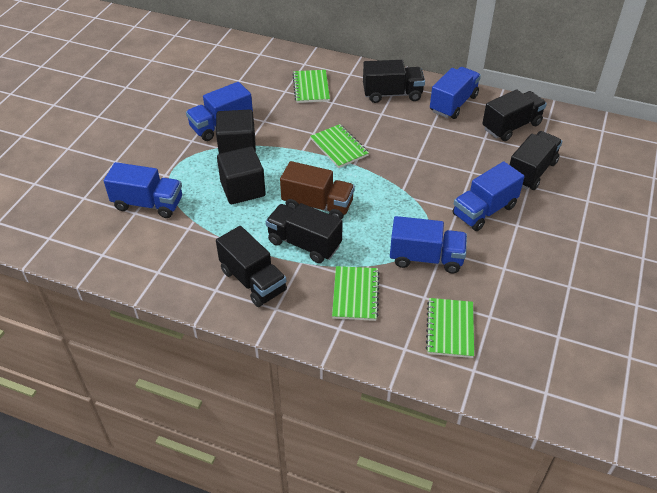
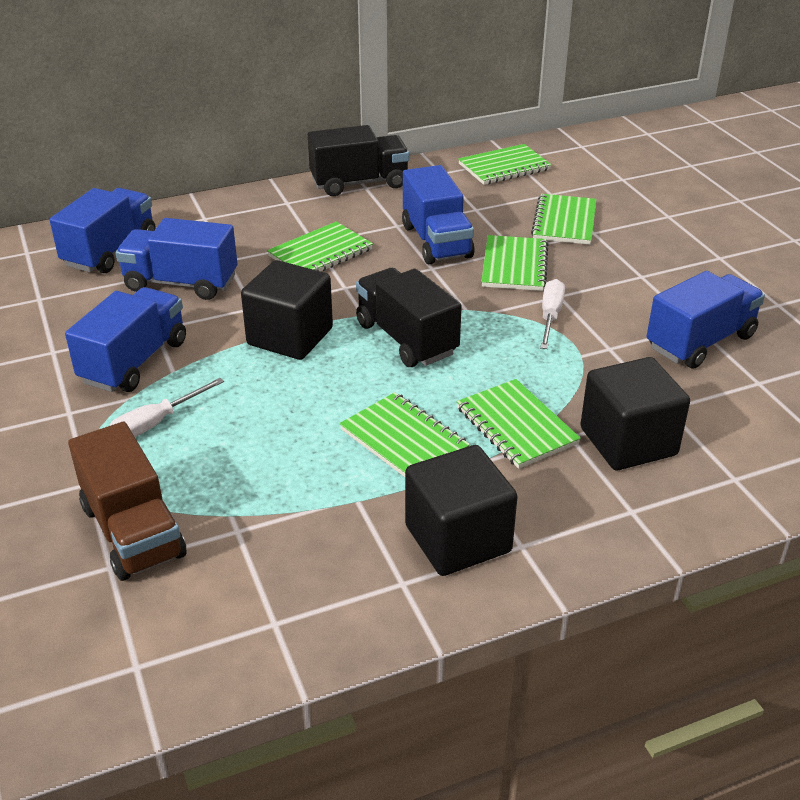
black cube: [216,109,256,154] [217,147,266,204] = 2 -> [241,260,333,360] [405,445,518,576] [581,357,690,470] = 3
black truck: [216,226,287,307] [266,203,343,263] [363,60,425,103] [482,89,547,141] [510,131,562,190] = 5 -> [308,125,409,196] [356,268,462,367] = 2
green notebook: [292,70,330,103] [310,124,369,168] [332,266,380,321] [426,298,474,358] = 4 -> [267,221,373,272] [340,392,470,477] [457,379,581,469] [458,144,551,185] [481,235,549,291] [531,194,596,245] = 6
white screwdriver: none = 0 -> [109,378,224,437] [540,279,565,349] = 2

